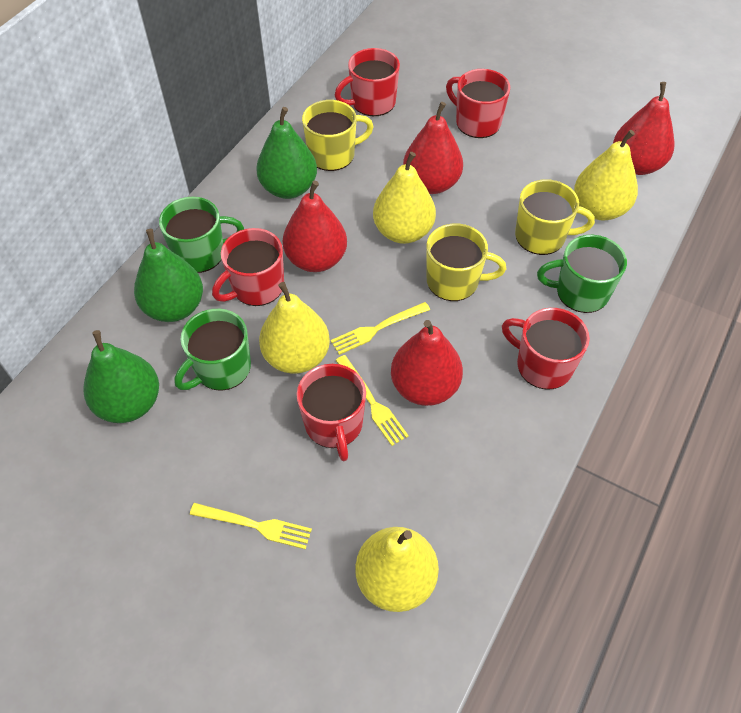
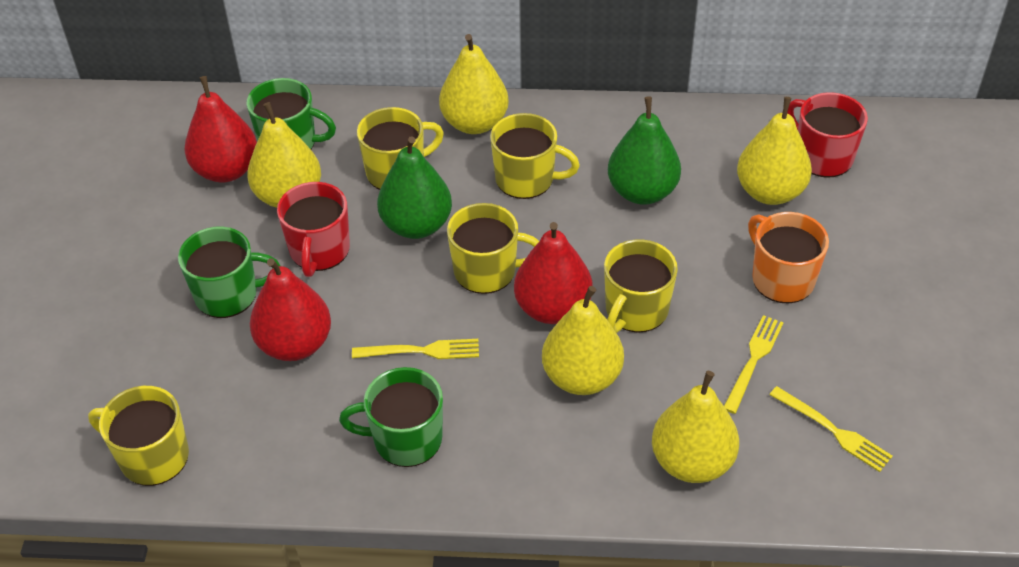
green pear: [83,330,159,423] [134,229,203,322] [256,107,317,199] = 3 -> [377,136,452,239] [608,96,681,205] = 2
orange mug: none = 0 -> [748,212,829,304] = 1
red mug: [212,228,284,306] [297,364,366,461] [335,48,400,116] [446,69,510,138] [502,308,590,390] = 5 -> [277,182,350,277] [787,92,868,178] = 2
red pear: [283,181,347,272] [391,320,463,406] [403,102,463,194] [613,82,674,175] = 4 -> [185,76,257,183] [250,258,331,361] [514,222,593,324] = 3
yellow mug: [302,100,374,171] [426,223,506,301] [515,179,595,255] = 3 -> [88,386,189,486] [357,107,444,190] [447,203,539,294] [490,113,580,199] [604,239,678,333] = 5
yellow pear: [259,282,330,374] [355,527,439,612] [373,152,436,244] [574,130,638,221] = 4 -> [247,102,321,208] [439,34,509,134] [542,286,624,395] [652,371,739,483] [737,97,812,205] = 5

